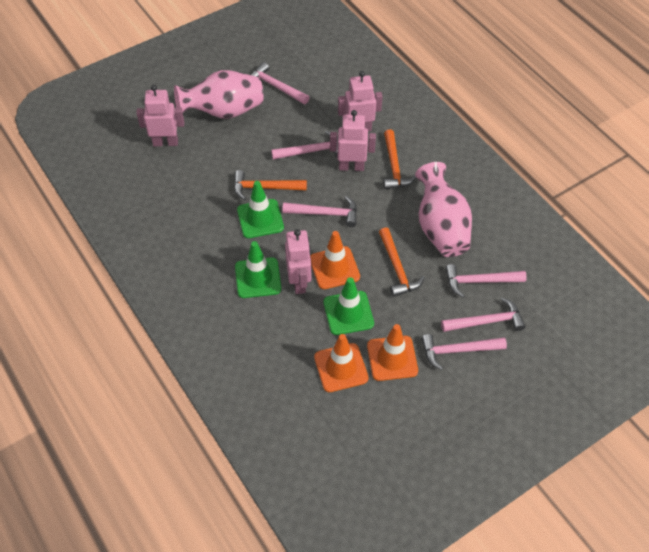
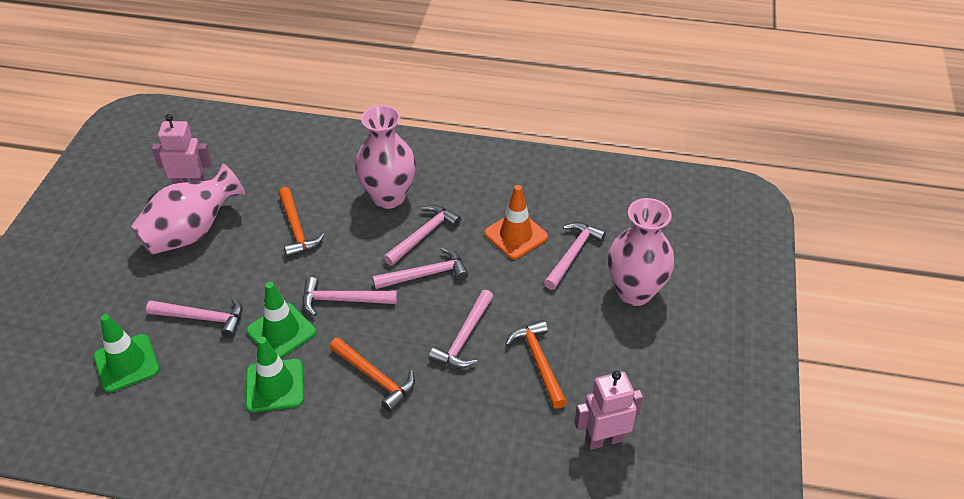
orange traffic cone: [310,231,360,289] [314,334,368,392] [367,324,418,381] = 3 -> [484,185,548,259] = 1
pink robot: [136,85,184,146] [285,229,311,294] [330,110,376,171] [338,71,383,131] = 4 -> [152,114,212,184] [574,371,643,450] = 2
pink vase: [174,70,263,119] [415,162,472,257] = 2 -> [131,163,245,255] [355,105,416,209] [608,198,675,306] = 3

